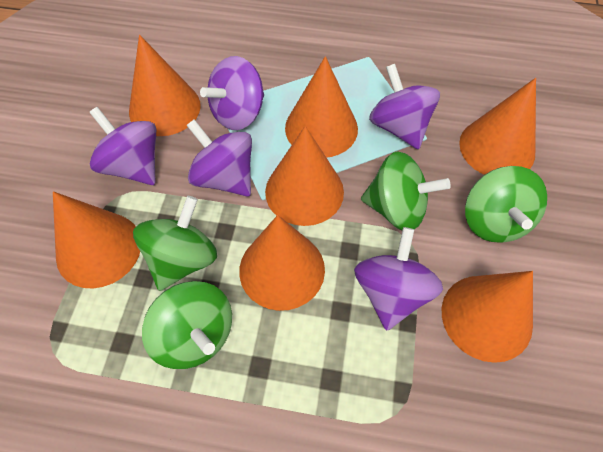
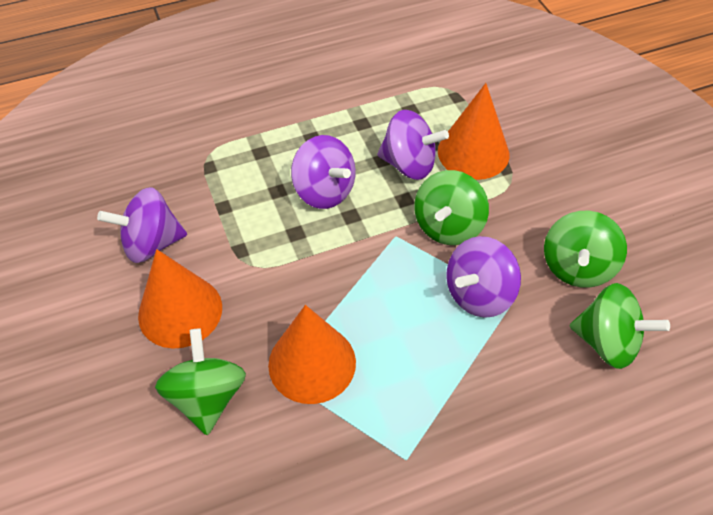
orange cone: [53,191,140,288] [129,35,200,136] [239,215,325,311] [265,126,344,226] [285,56,358,158] [442,271,533,363] [459,78,536,175] = 7 -> [138,249,222,348] [268,305,356,404] [438,83,509,180] = 3
purple spinning top: [89,107,156,185] [186,119,252,197] [200,56,264,130] [354,227,443,331] [369,64,440,149] = 5 -> [97,187,187,263] [291,135,356,209] [377,110,449,180] [446,236,521,318] = 4

